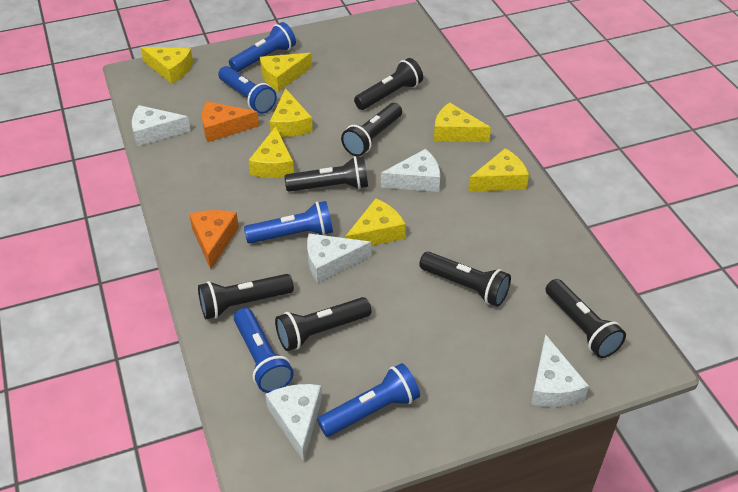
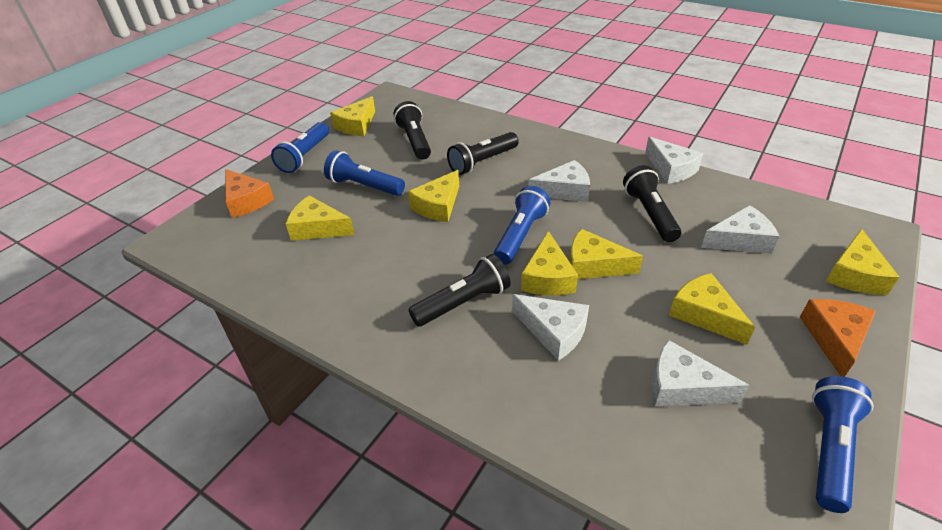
black flashlight: [198,274,294,319] [275,297,371,351] [284,156,368,192] [341,103,402,157] [354,58,423,110] [419,252,511,307] [546,279,626,358] = 7 -> [394,101,431,160] [409,254,511,327] [447,132,519,175] [623,165,681,242] = 4
blue flashlight: [218,66,277,114] [229,22,296,72] [234,308,294,393] [244,201,333,243] [317,363,420,437] = 5 -> [271,122,329,173] [324,150,405,196] [494,186,550,265] [812,376,874,513] = 4

